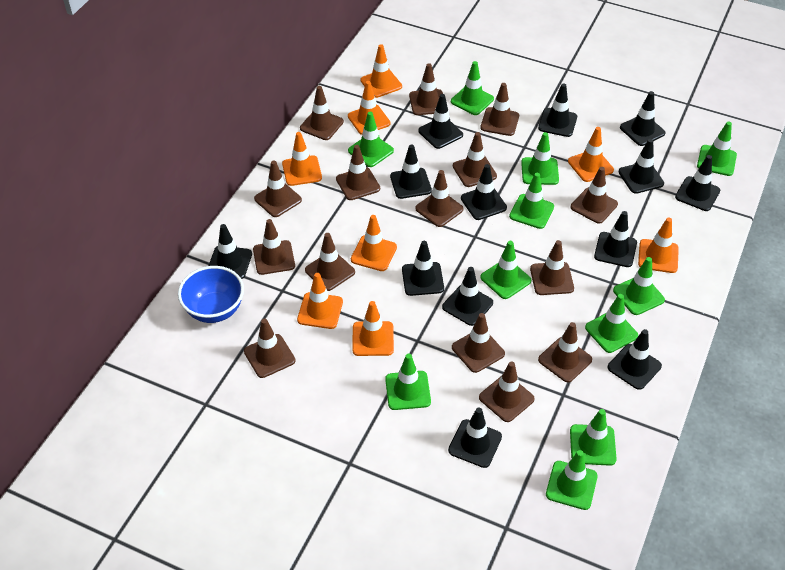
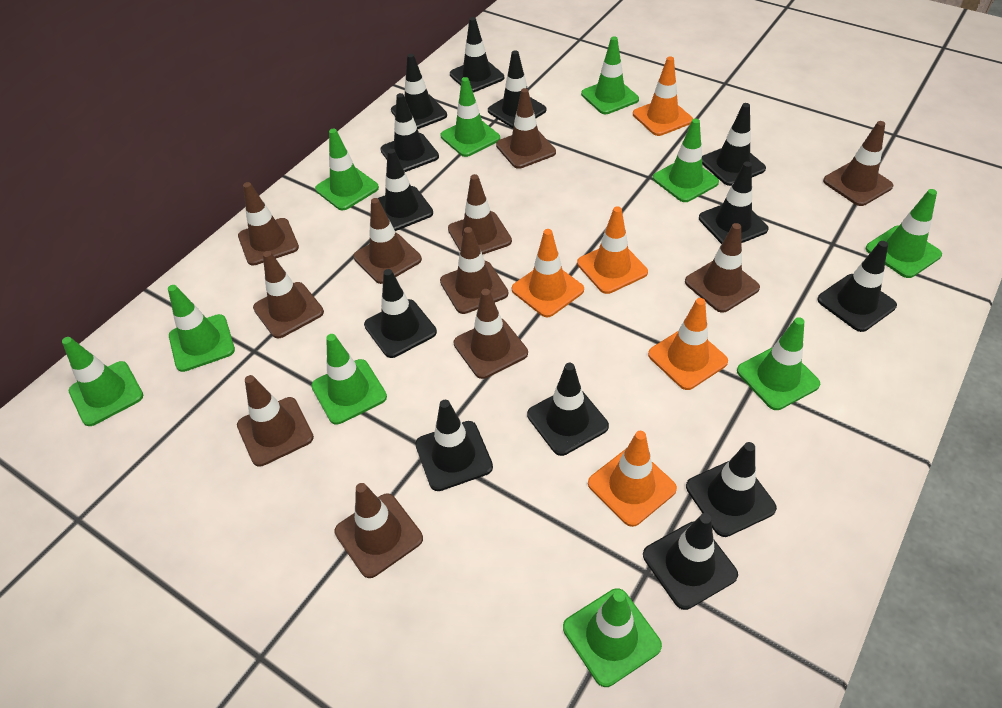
blue bowl: [178,266,244,323] = 1 -> none = 0
brown traffic cone: [244,318,296,378] [253,219,295,275] [254,160,302,217] [300,86,344,140] [305,233,355,291] [336,145,380,200] [409,63,443,115] [415,170,464,227] [452,313,505,373] [453,132,497,187] [479,361,535,422] [480,83,519,136] [530,240,574,295] [538,322,592,382] [571,167,618,224] = 15 -> [237,375,314,467] [238,182,299,266] [253,251,324,338] [334,483,423,578] [353,198,422,284] [440,227,508,314] [448,174,512,255] [454,289,528,379] [496,88,556,169] [685,223,760,313] [823,121,893,206] = 11
green traffic cone: [348,112,394,167] [385,353,431,410] [451,61,494,115] [480,241,531,299] [509,173,554,229] [521,132,559,185] [546,450,598,510] [570,409,617,466] [585,294,638,353] [613,257,665,315] [697,122,737,176] = 11 -> [62,337,143,426] [168,285,235,372] [311,334,387,424] [315,129,379,210] [441,77,500,157] [563,588,662,687] [581,37,639,114] [653,119,719,202] [737,317,820,410] [866,189,942,278] = 10
orange traffic cone: [282,132,322,186] [297,273,343,329] [348,81,390,135] [351,215,397,271] [352,301,394,356] [361,44,402,98] [568,127,614,182] [638,218,679,273] = 8 -> [512,229,584,317] [577,206,648,294] [588,431,677,527] [633,56,693,136] [648,298,728,390] = 5

